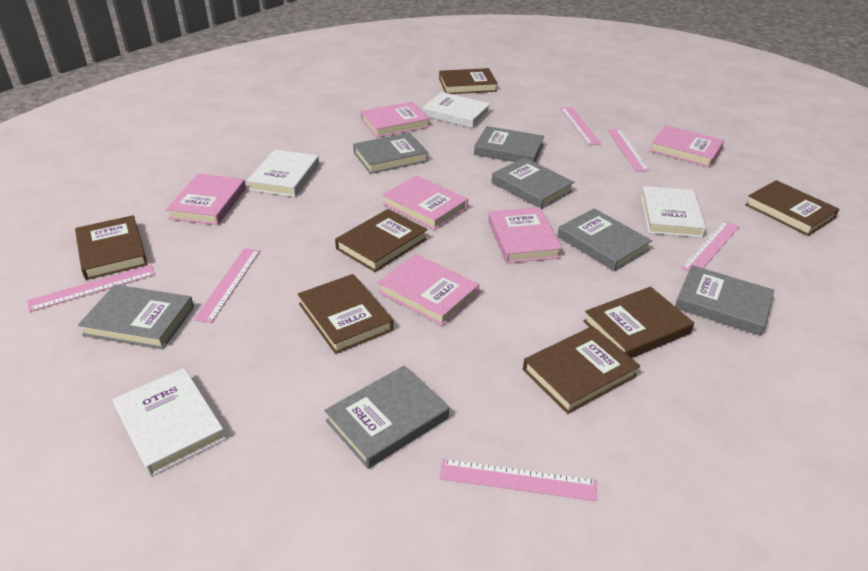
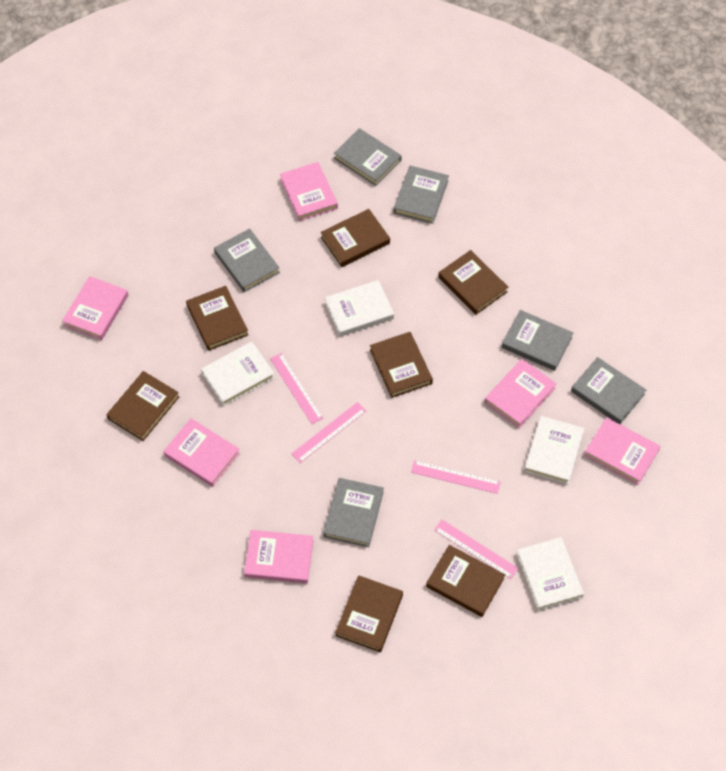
grey book: [78,285,194,349] [324,365,449,469] [353,133,428,174] [474,126,544,162] [492,158,574,209] [557,208,652,271] [675,265,774,336] = 7 -> [214,229,280,292] [323,478,384,547] [334,128,401,186] [394,165,449,224] [501,310,573,371] [571,357,646,424] = 6
pink ruler: [27,265,156,312] [194,248,260,323] [439,459,597,501] [560,107,601,145] [607,129,649,172] [681,221,739,272] = 6 -> [270,353,323,424] [291,402,366,463] [411,460,501,494] [434,520,518,579] = 4

